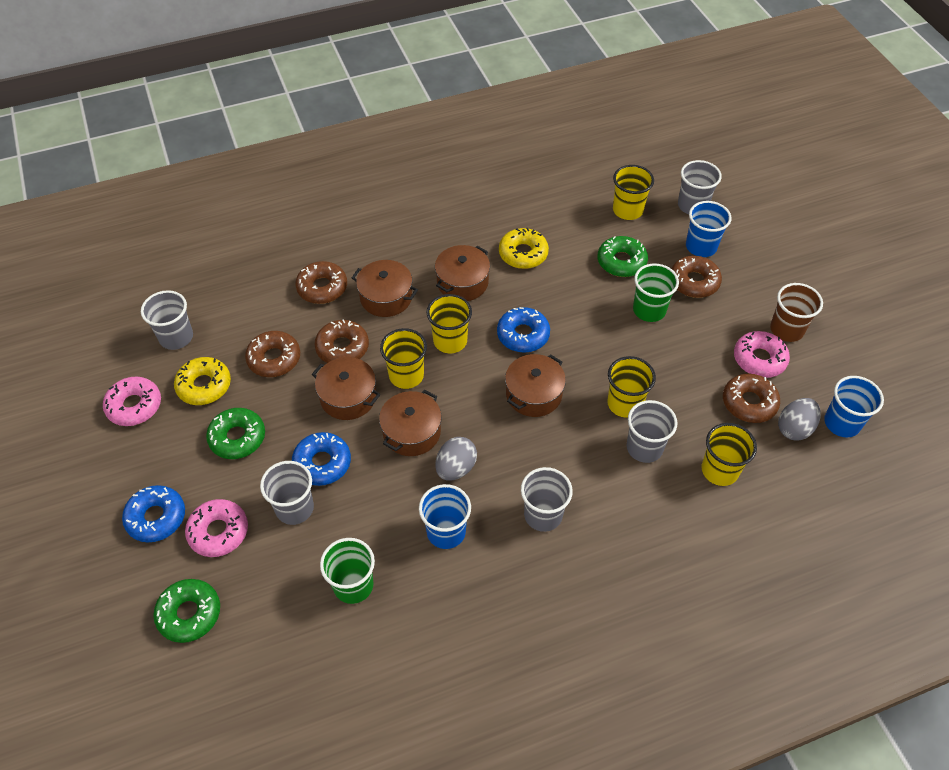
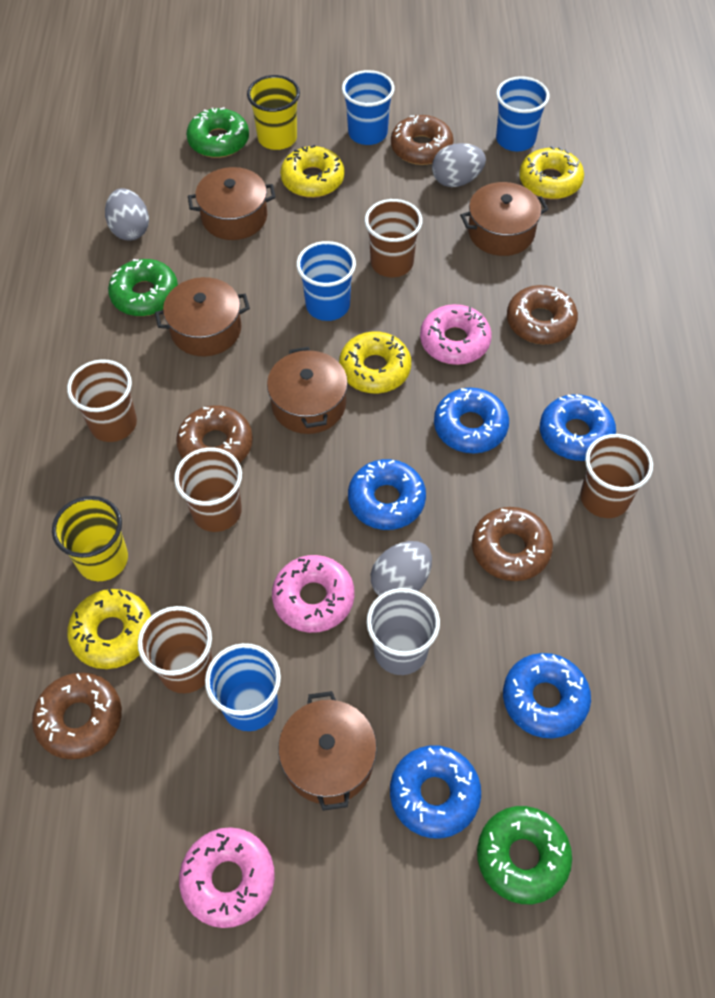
blue cup: [419,484,471,549] [686,201,731,257] [824,376,884,437] = 3 -> [205,643,281,731] [296,241,356,321] [342,70,395,145] [496,76,549,152] = 4
blue donut: [122,485,185,542] [292,432,351,486] [497,307,550,353] = 3 -> [348,459,426,530] [390,745,481,839] [434,387,509,453] [503,653,591,739] [540,394,616,461] = 5
brown cup: [770,283,823,342] = 1 -> [67,359,137,442] [138,606,213,693] [174,447,242,532] [365,199,422,277] [580,434,653,518] = 5
green cup: [320,538,375,604] [633,263,679,322] = 2 -> none = 0
grey cup: [141,290,193,350] [260,461,314,525] [521,467,573,532] [626,400,678,463] [678,160,722,214] = 5 -> [366,588,440,675] = 1
grey egg: [435,437,477,480] [778,398,820,441] = 2 -> [105,188,149,241] [371,541,432,596] [432,143,486,187] = 3
yellow cup: [380,328,427,389] [427,294,472,353] [607,356,656,418] [613,165,654,220] [702,423,757,486] = 5 -> [52,496,128,581] [247,75,300,150] = 2
yellow donut: [174,357,231,405] [499,228,549,269] = 2 -> [67,589,151,669] [280,145,344,198] [339,331,411,393] [519,146,584,199] = 4

